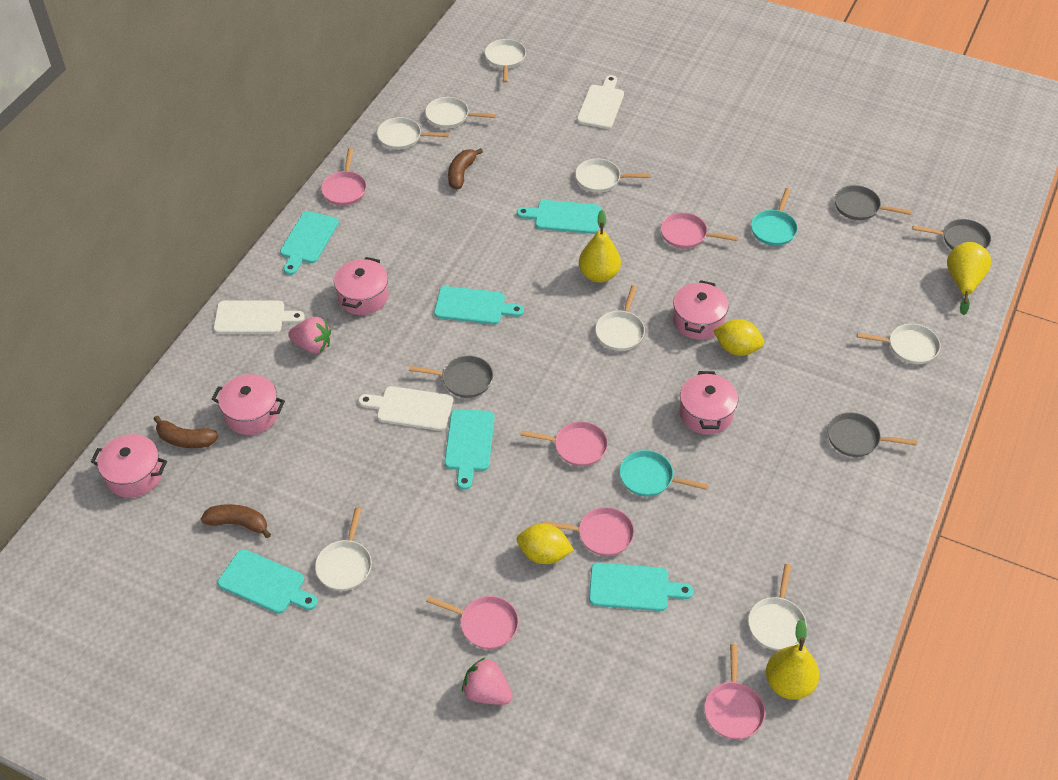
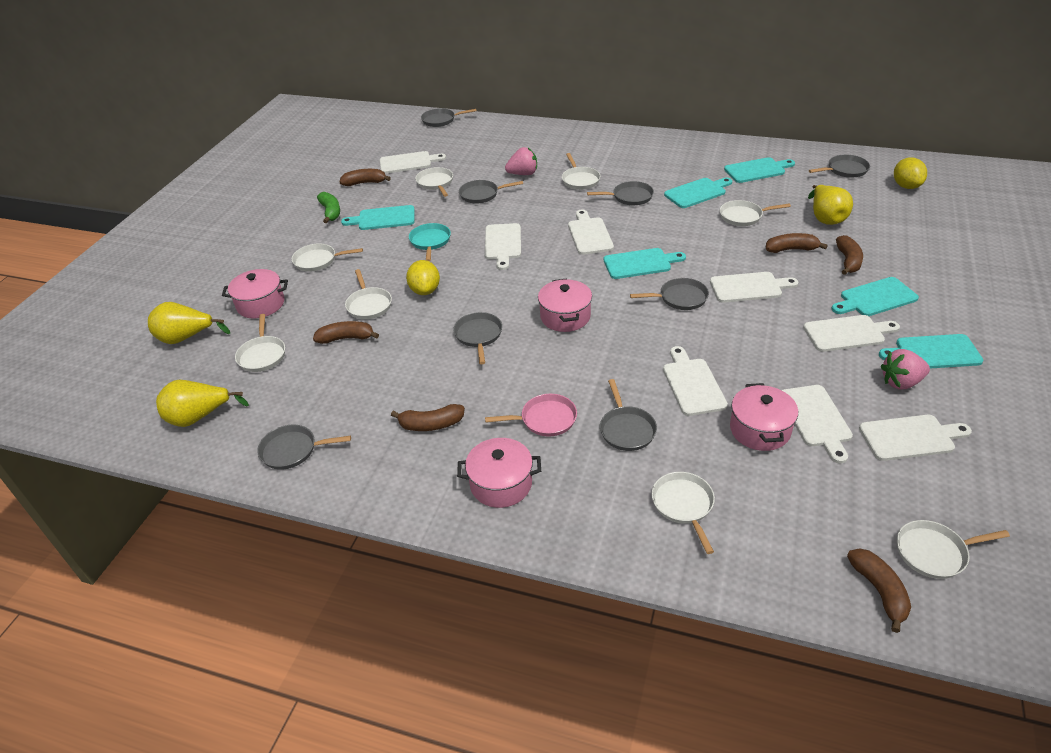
brown banana: [154,416,219,448] [201,504,271,538] [448,148,483,189] = 3 -> [313,321,379,344] [340,169,391,186] [391,404,465,431] [766,233,828,253] [836,235,863,275] [847,548,911,633] = 6
green banana: none = 0 -> [317,192,340,223] = 1
grey pan: [409,356,493,398] [828,412,917,457] [835,185,912,220] [912,219,991,250] = 4 -> [257,425,351,469] [421,108,476,127] [453,312,502,364] [459,180,523,203] [587,181,654,205] [600,379,657,451] [630,278,709,310] [809,155,870,178] = 8
pink pan: [321,148,367,206] [426,596,519,649] [520,421,608,466] [543,507,634,556] [661,212,738,249] [704,644,765,739] = 6 -> [485,394,577,437] = 1
pink pot: [91,434,167,498] [212,374,285,435] [334,257,389,315] [673,280,729,340] [679,371,738,435] = 5 -> [222,269,288,319] [457,438,541,508] [538,278,592,332] [730,383,798,451] = 4
turquoise pan: [619,450,708,496] [751,188,798,246] = 2 -> [409,223,451,262] = 1
white cutting board: [213,301,305,334] [358,386,453,431] [577,75,624,129] = 3 -> [380,151,446,174] [485,223,521,270] [568,209,614,255] [663,346,728,416] [710,272,799,303] [782,385,853,463] [803,315,900,352] [859,415,972,461] = 8

